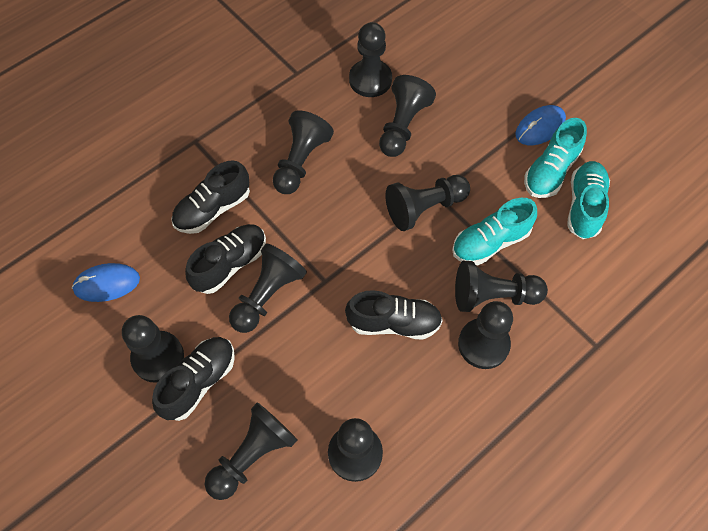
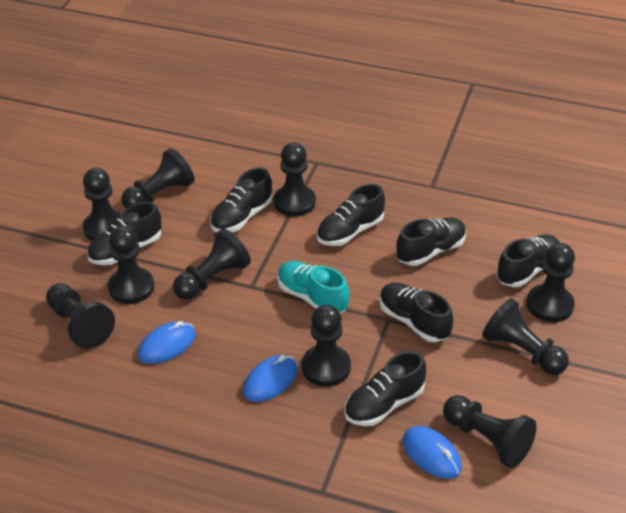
black shoe: [152,337,235,421] [171,160,250,234] [185,224,266,294] [345,290,443,340] = 4 -> [87,202,161,265] [210,168,272,232] [317,184,385,246] [344,351,426,426] [379,283,453,342] [396,218,466,266] [496,234,560,287] = 7
blue mouse: [72,263,140,302] [515,105,566,145] = 2 -> [138,321,195,364] [243,355,298,402] [403,426,462,479] = 3
turquoise shoe: [452,198,537,265] [524,118,587,198] [567,161,610,239] = 3 -> [277,261,349,313] = 1

